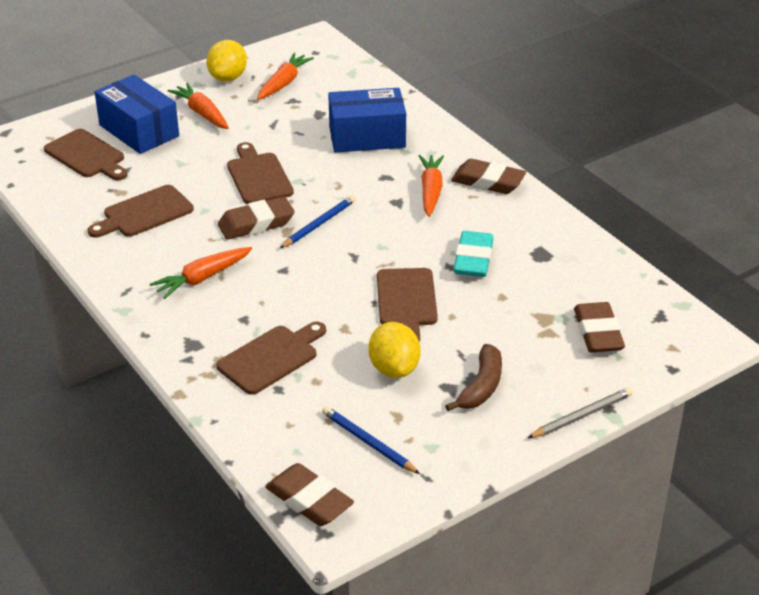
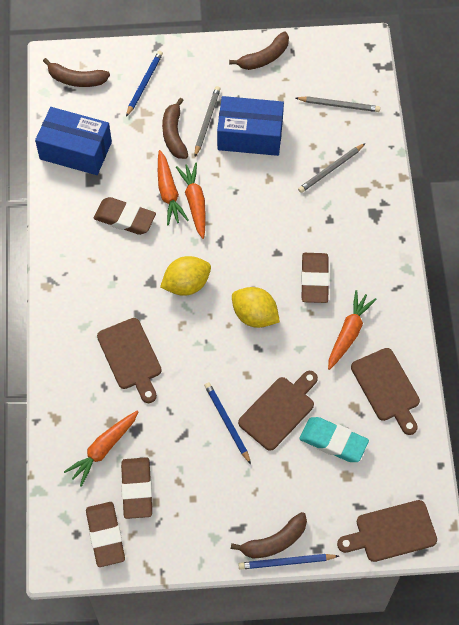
blue pencil: [280,195,356,248] [322,406,420,474] = 2 -> [126,51,163,117] [204,382,251,464] [238,554,339,570] = 3
brown banana: [445,344,502,411] = 1 -> [43,58,110,87] [162,98,188,159] [229,32,289,70] [231,512,307,559] = 4
brown cutting board: [44,129,127,180] [88,185,194,238] [216,322,326,395] [227,142,294,204] [377,268,438,342] = 5 -> [97,318,162,403] [238,371,318,451] [337,500,437,562] [351,348,420,435] = 4
grey pencil: [528,388,633,438] = 1 -> [195,86,221,157] [296,96,380,112] [298,143,366,193] = 3

